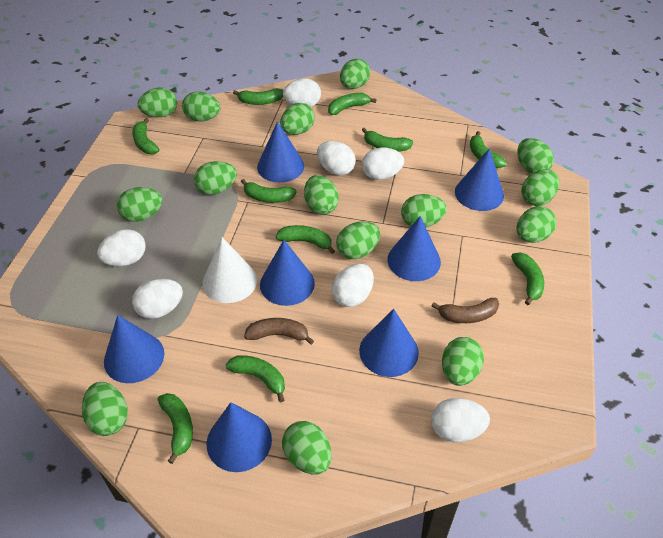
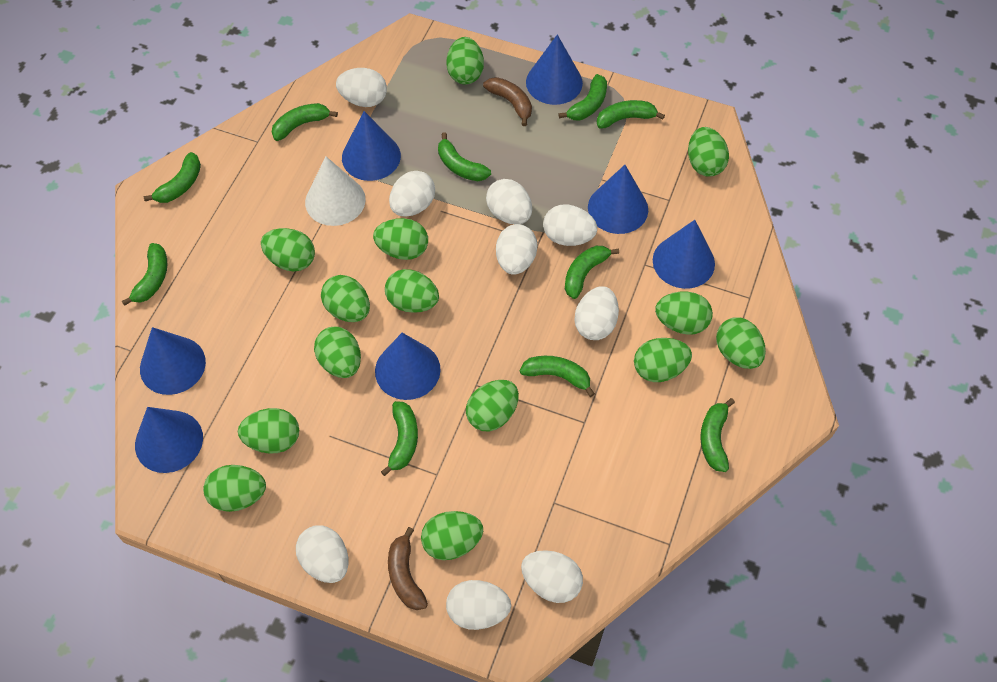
green egg: [82,382,128,436] [117,187,162,222] [138,87,177,118] [182,91,220,122] [194,161,237,195] [280,103,315,135] [282,421,332,475] [304,175,339,215] [336,221,380,259] [340,58,370,89] [401,194,447,228] [442,337,484,386] [516,206,557,243] [517,138,554,174] [521,169,559,206] = 15 -> [203,465,266,512] [238,408,299,454] [261,228,315,271] [314,327,361,378] [321,275,370,322] [373,218,428,260] [385,269,439,313] [421,511,483,560] [446,37,484,85] [466,380,519,432] [634,338,692,382] [655,292,713,335] [688,127,729,177] [716,317,766,369] = 14
white egg: [97,229,146,266] [132,279,183,319] [283,78,321,107] [317,141,356,175] [332,264,374,307] [362,148,404,180] [431,398,490,442] = 7 -> [296,525,349,583] [336,68,387,107] [389,171,435,217] [446,580,511,630] [486,179,532,224] [496,224,537,275] [521,550,583,603] [543,204,597,246] [574,286,619,340] = 9

